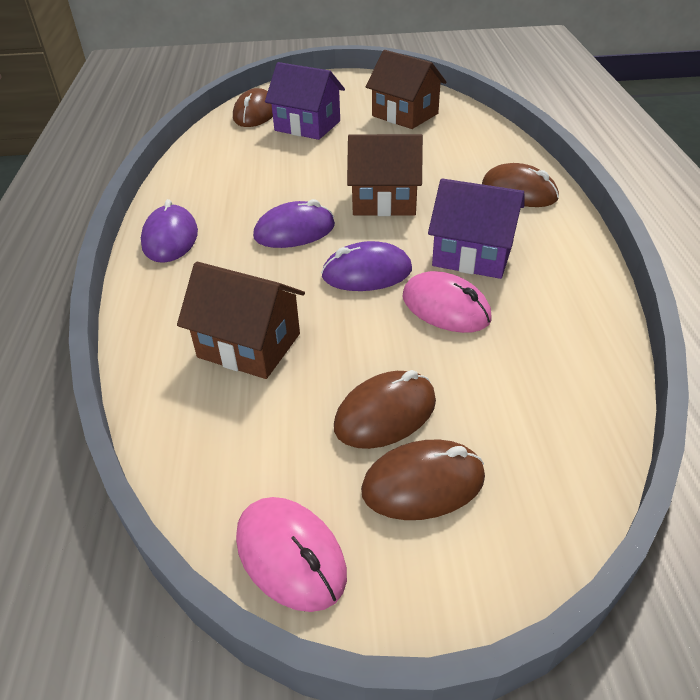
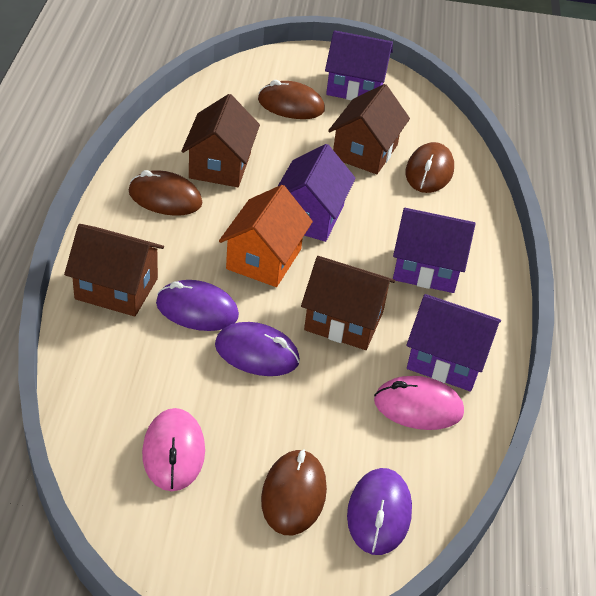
brown house: [177,261,305,379] [347,134,423,216] [366,50,447,129] = 3 -> [64,224,164,317] [181,94,260,187] [301,256,395,350] [328,84,410,174] = 4
orange house: none = 0 -> [219,185,313,287] = 1
purple house: [265,62,345,140] [428,178,525,279] = 2 -> [277,144,356,242] [325,30,393,101] [393,208,476,293] [406,294,501,392] = 4

